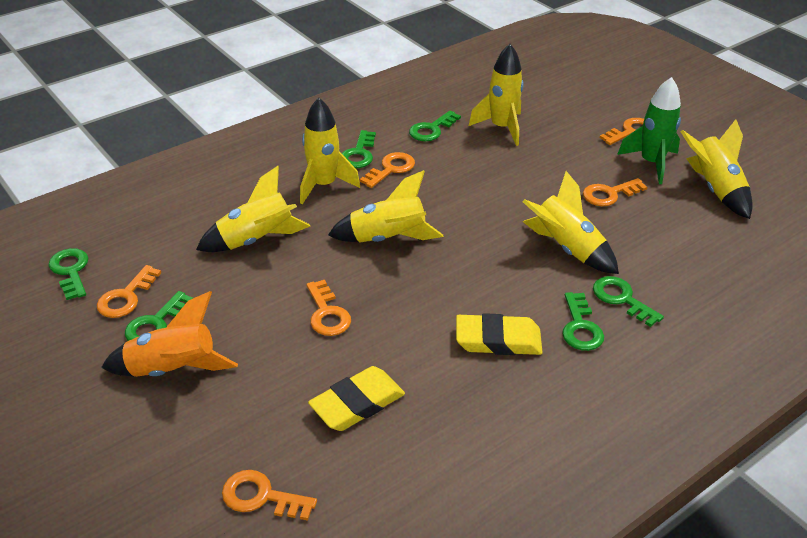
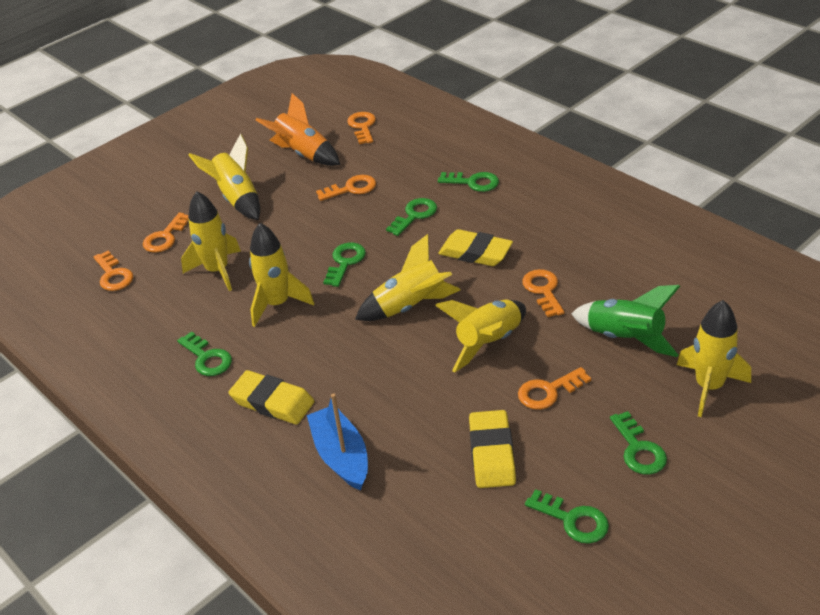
blue boat: none = 0 -> [307,394,368,491] = 1
yellow eraser: [308,366,405,431] [456,313,543,355] = 2 -> [229,370,314,425] [438,229,513,266] [469,410,516,488] = 3

